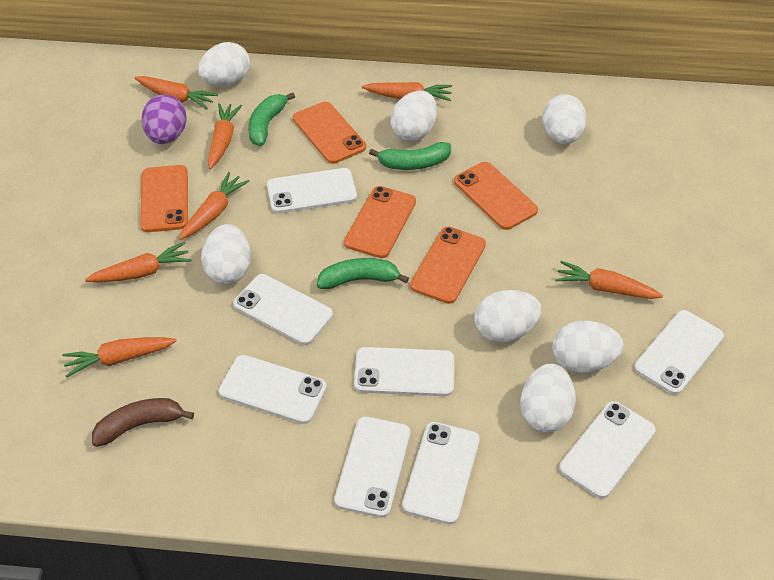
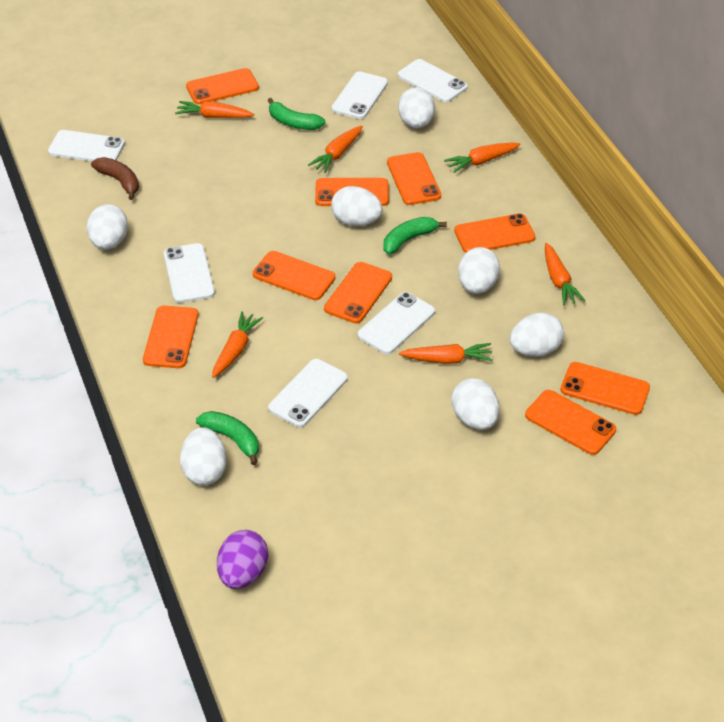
orange carrot: [62,337,177,377] [85,242,192,282] [135,76,218,110] [179,172,250,240] [208,103,242,169] [362,82,452,101] [555,261,663,299] = 7 -> [175,101,254,118] [212,311,263,378] [308,126,363,173] [399,343,493,364] [444,143,521,173] [545,243,586,306] = 6
orange phone: [140,165,188,232] [293,102,366,164] [344,186,416,258] [410,227,486,304] [454,162,538,230] = 5 -> [143,306,199,368] [186,68,259,104] [253,251,336,300] [315,178,389,206] [324,262,392,324] [387,152,441,205] [454,214,535,253] [525,390,616,455] [560,362,650,415] = 9
white phone: [219,355,327,424] [233,274,333,345] [267,168,357,214] [334,417,410,518] [354,347,454,396] [402,422,480,524] [559,401,656,498] [634,310,724,395] = 8 -> [48,130,125,162] [164,243,215,303] [268,359,348,427] [332,72,388,119] [358,292,435,354] [398,59,468,102] = 6

